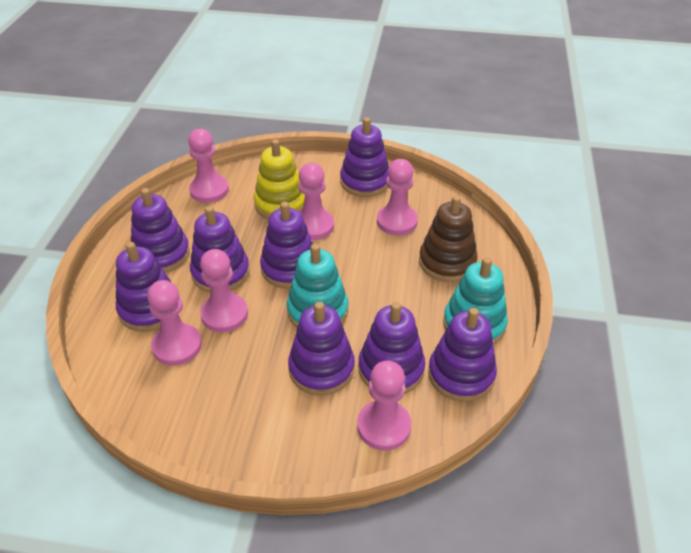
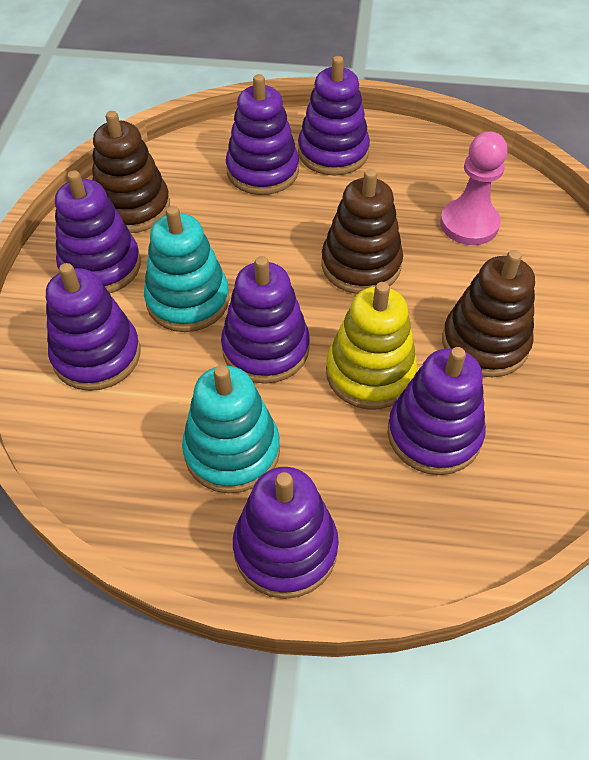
brown stacking toy: [419,196,478,282] = 1 -> [92,111,170,233] [321,169,403,294] [442,250,535,377] = 3
pink pawn: [147,280,202,366] [188,129,229,203] [200,249,248,332] [299,163,334,240] [357,360,411,451] [377,159,418,235] = 6 -> [440,132,508,245] = 1
purple stacking toy: [116,242,171,332] [131,188,190,273] [190,206,250,293] [260,202,313,289] [288,302,355,396] [340,117,389,197] [358,302,425,394] [428,308,497,402] = 8 -> [46,263,140,391] [55,170,141,293] [221,256,310,384] [226,74,299,195] [233,467,339,599] [298,56,370,175] [387,347,486,475] = 7

